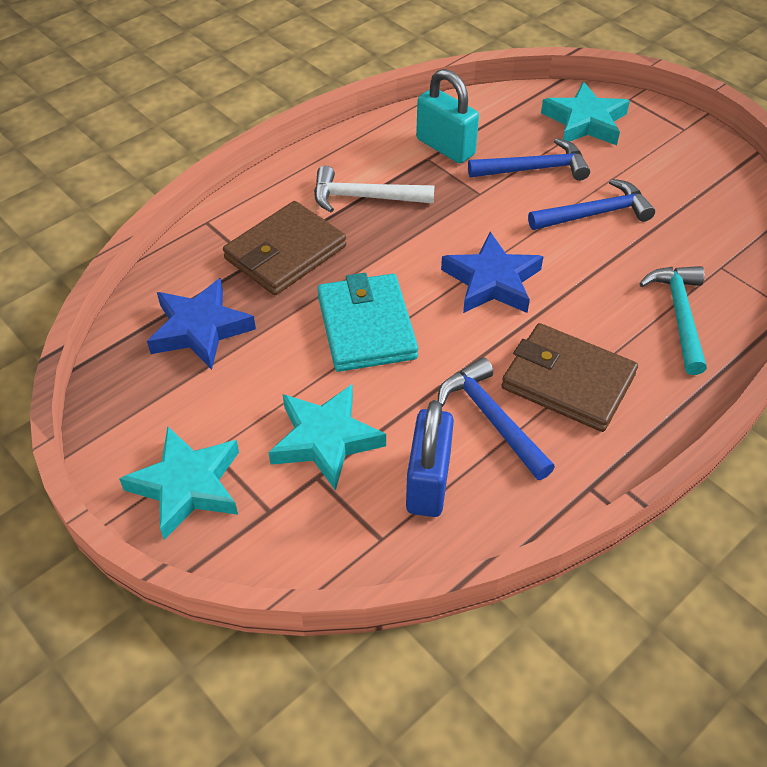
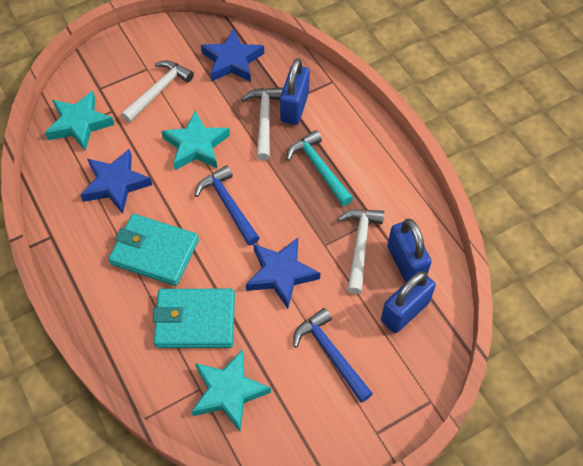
blue hammer: [438,357,555,480] [468,138,590,181] [528,179,655,230] = 3 -> [195,165,260,245] [293,308,373,403] = 2
blue padlock: [406,400,454,517] = 1 -> [280,58,310,125] [381,271,436,333] [387,219,431,283] = 3
blue star: [147,278,256,370] [441,232,544,313] = 2 -> [81,149,152,214] [201,28,264,82] [246,238,320,309] = 3
brown wallet: [223,201,346,295] [501,323,638,432] = 2 -> none = 0
turquoise padlock: [416,69,479,163] = 1 -> none = 0
turquoise wallet: [317,273,418,372] = 1 -> [108,214,199,286] [153,289,235,348] = 2
white hammer: [314,166,434,212] = 1 -> [121,60,194,123] [241,87,283,161] [338,209,384,294] = 3

